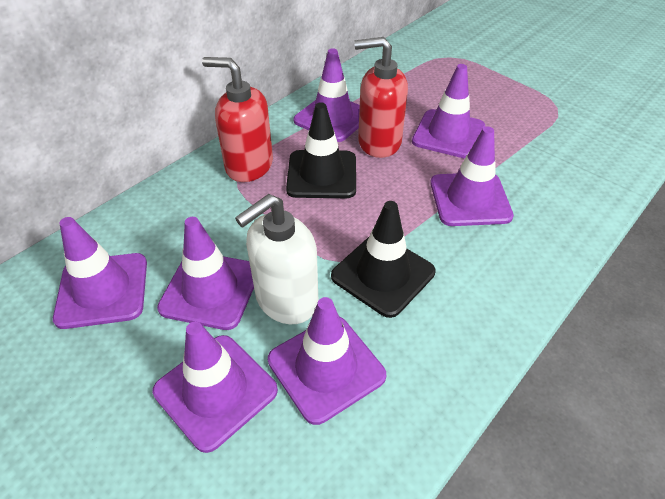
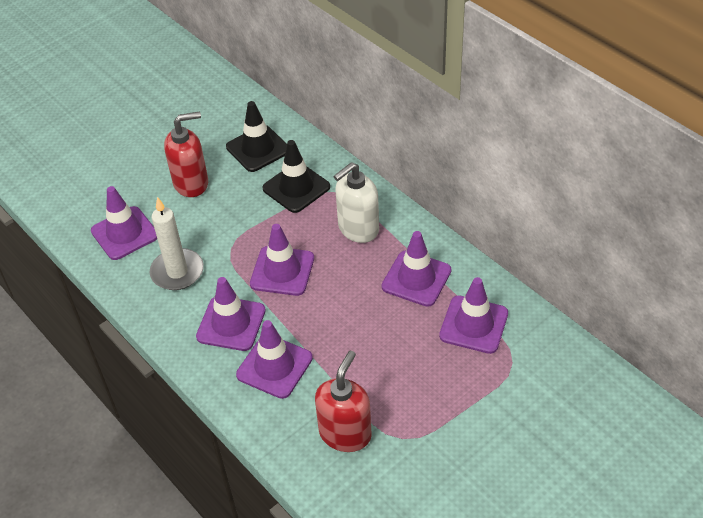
purple traffic cone: [53,217,147,329] [152,322,278,453] [157,217,254,330] [268,297,386,425] [294,48,360,142] [412,64,485,159] [430,126,514,226] = 7 -> [91,186,157,260] [196,277,266,351] [236,320,313,399] [250,224,314,296] [382,231,451,307] [439,277,508,354] = 6
white candle: none = 0 -> [150,197,204,290] = 1

